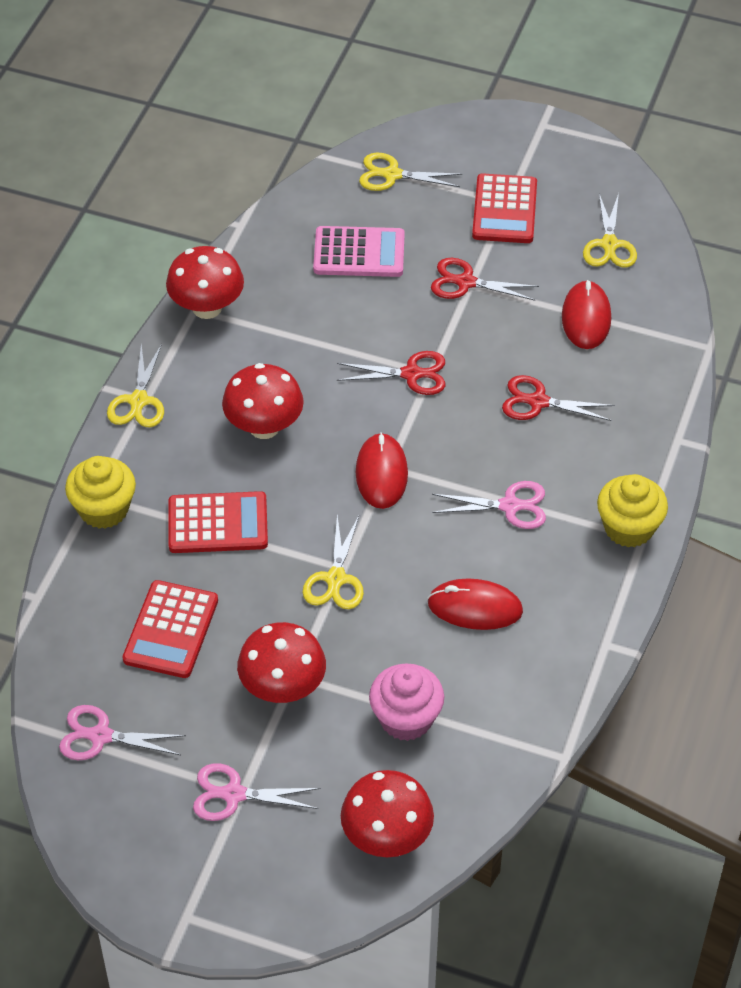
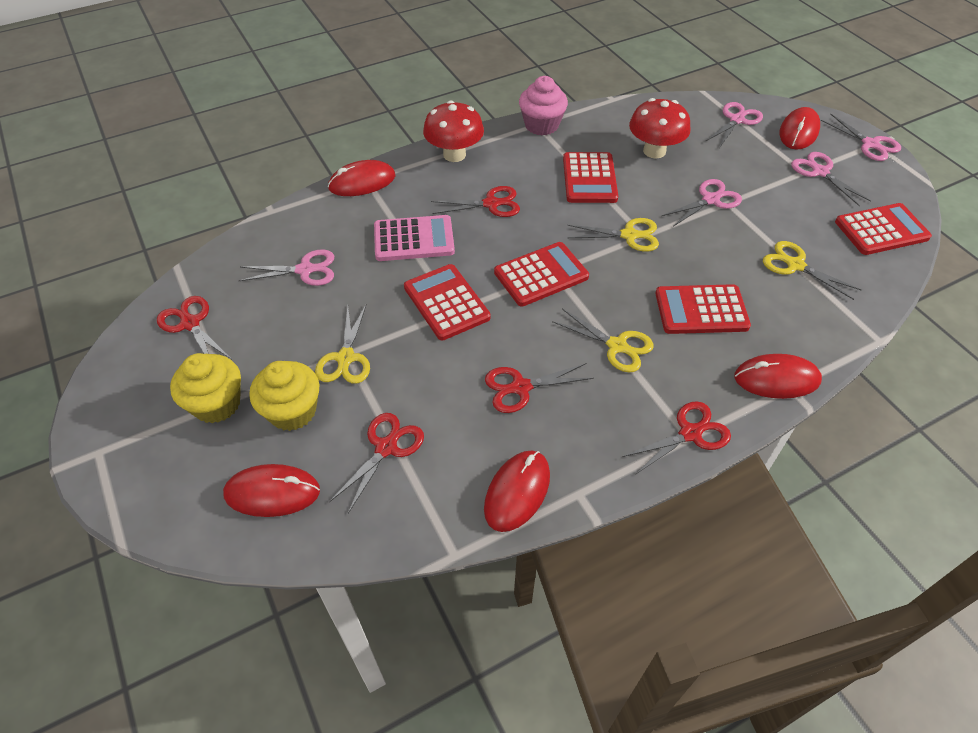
pink scissors: [59,705,186,760] [193,763,321,821] [432,481,546,529] = 3 -> [239,249,334,286] [662,179,742,227] [705,102,763,148] [791,152,871,206] [820,114,901,161] = 5
red calculator: [123,580,218,678] [168,491,268,553] [472,173,537,243] = 3 -> [404,264,491,340] [494,242,589,307] [563,152,618,203] [655,284,751,334] [835,203,932,255] = 5
red mouse: [356,432,408,509] [428,579,523,630] [562,280,611,349] = 3 -> [223,464,320,517] [328,160,395,196] [484,451,550,532] [734,354,822,399] [780,107,820,150] = 5
red mushroom: [166,246,244,319] [222,363,304,439] [237,622,326,703] [341,770,434,857] = 4 -> [423,100,484,162] [629,98,690,159] = 2
red scissors: [337,351,445,395] [431,258,539,301] [502,375,615,421] = 3 -> [157,296,231,359] [329,413,424,513] [431,186,520,217] [485,363,594,413] [622,401,731,475] = 5

